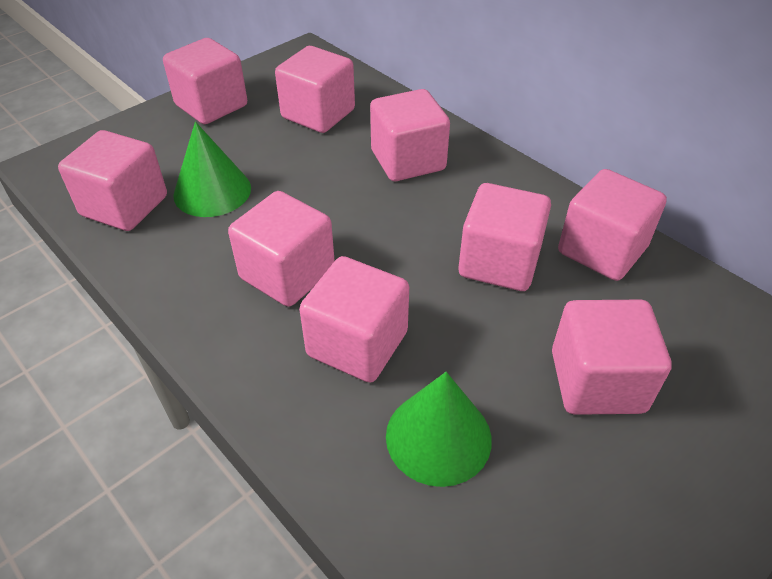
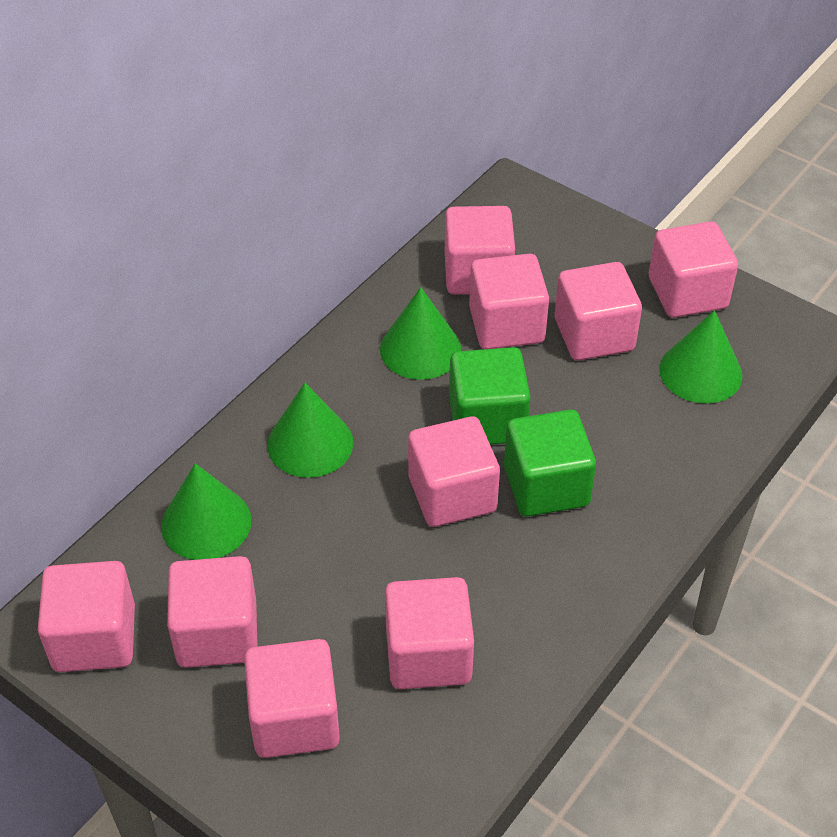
green cone: [173,122,251,217] [386,372,492,487] = 2 -> [161,463,251,560] [267,383,353,478] [380,287,461,380] [659,310,743,404] = 4
green cube: none = 0 -> [449,347,531,445] [504,409,596,516] = 2

